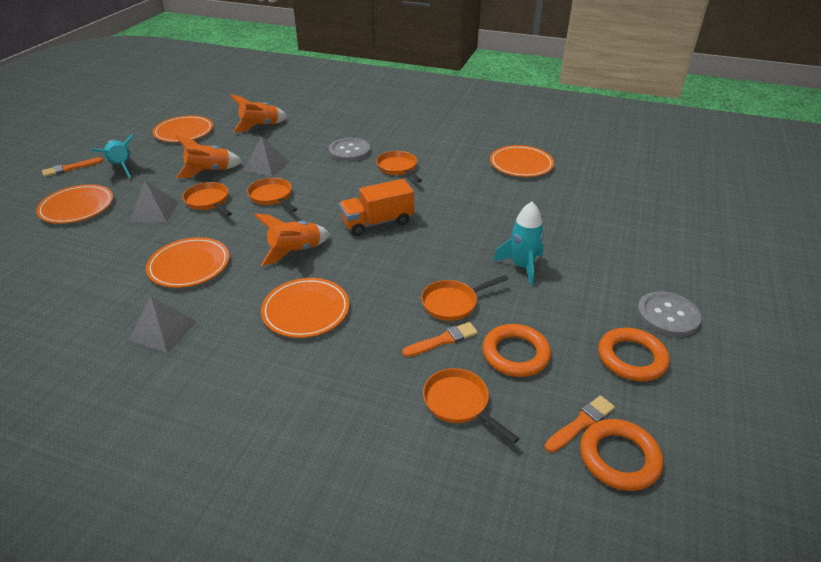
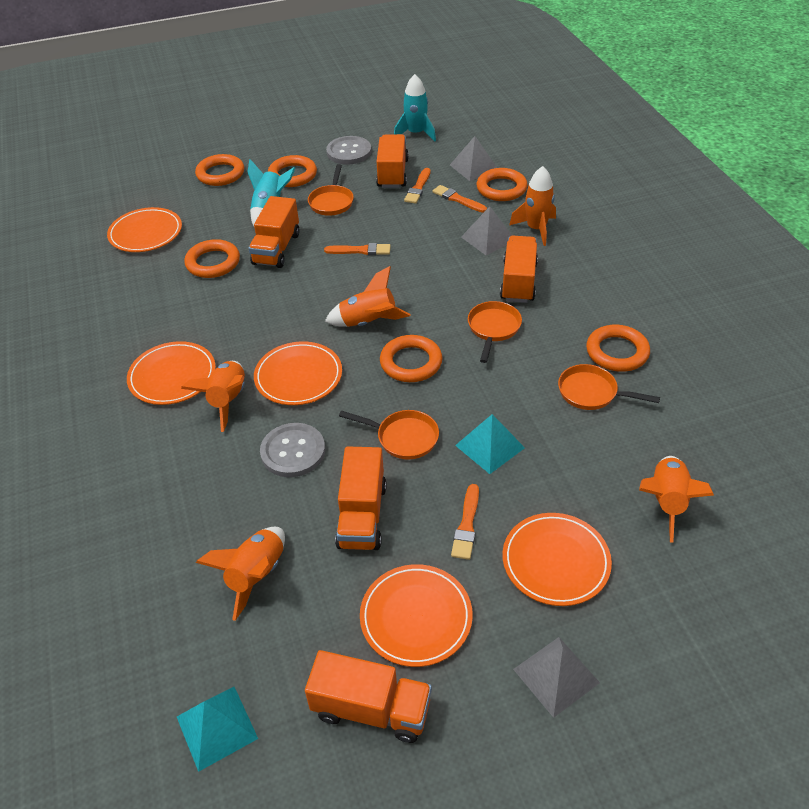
orange brush: [42,157,103,177] [402,322,478,357] [545,396,615,453] = 3 -> [324,243,391,255] [404,168,430,204] [432,185,487,213] [451,484,479,560] = 4
orange pan: [182,182,232,216] [247,178,297,212] [376,151,422,182] [421,275,508,321] [423,368,519,444] = 5 -> [308,164,354,216] [339,410,439,459] [468,301,522,363] [558,364,660,410] = 4
orange ring: [482,324,551,377] [580,419,663,491] [598,328,670,381] = 3 -> [184,239,240,278] [195,154,244,186] [268,155,317,187] [380,335,443,382] [477,168,527,201] [586,325,650,372] = 6
orange rocket: [176,135,243,178] [230,94,288,132] [254,214,330,266] = 3 -> [181,361,245,432] [196,527,285,621] [325,266,411,327] [509,166,556,246] [639,456,714,543] = 5
orange truck: [339,179,414,236] = 1 -> [248,196,300,268] [305,650,432,743] [335,446,387,550] [376,134,409,188] [500,236,538,303] = 5
turquoise pyramid: none = 0 -> [177,687,258,772] [455,414,525,474] = 2

